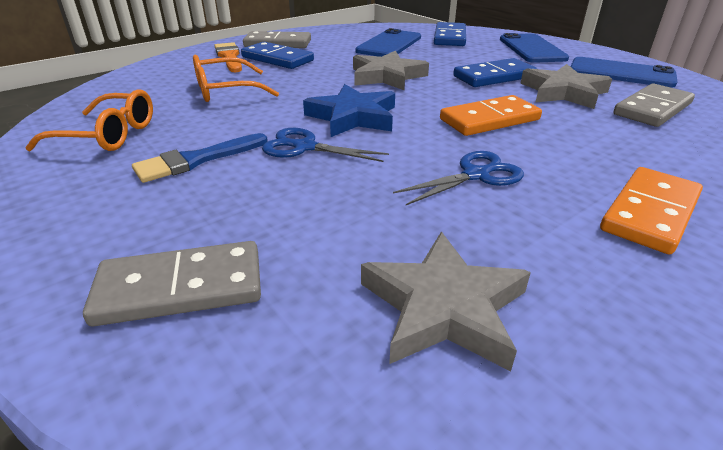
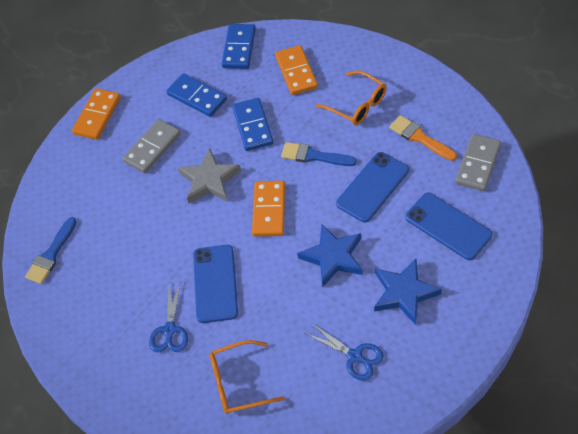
blue brush: [132,133,268,183] = 1 -> [25,217,77,284] [281,142,357,166] = 2
blue star: [303,84,395,137] = 1 -> [297,223,362,288] [374,259,442,325] = 2
grey domino: [83,241,261,326] [243,31,311,48] [613,83,695,127] = 3 -> [122,119,181,173] [455,134,501,191] = 2
grey star: [353,51,429,90] [361,232,531,371] [520,64,612,109] = 3 -> [178,148,241,203] = 1
orange domino: [440,95,542,136] [600,167,703,254] = 2 -> [72,88,121,140] [252,181,285,236] [275,45,318,95] = 3

